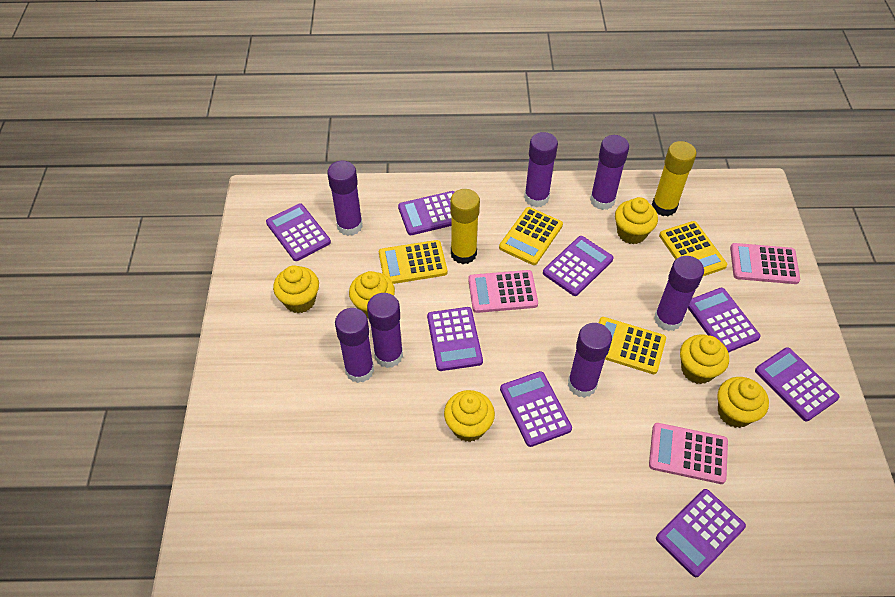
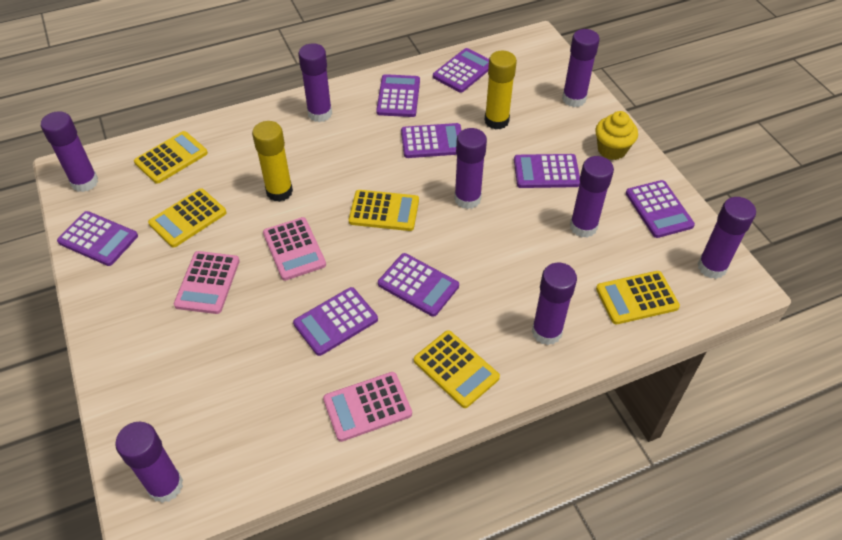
purple glue stick: [327,161,363,236] [335,308,374,383] [367,293,403,368] [524,132,558,207] [568,323,612,398] [590,135,629,210] [654,256,704,331] = 7 -> [41,111,98,192] [115,422,183,503] [298,43,332,122] [454,128,487,209] [532,263,577,345] [562,29,600,107] [570,156,614,237] [698,197,756,279] = 8
yellow calculator: [379,240,447,284] [499,207,563,265] [599,317,666,374] [659,221,727,276] = 4 -> [134,131,208,184] [148,188,227,248] [349,190,419,231] [414,330,500,408] [596,271,680,324] = 5
yellow cupcake: [273,265,319,313] [349,271,395,318] [444,390,495,442] [615,197,658,244] [680,335,729,384] [717,377,769,428] = 6 -> [595,111,638,160] = 1

